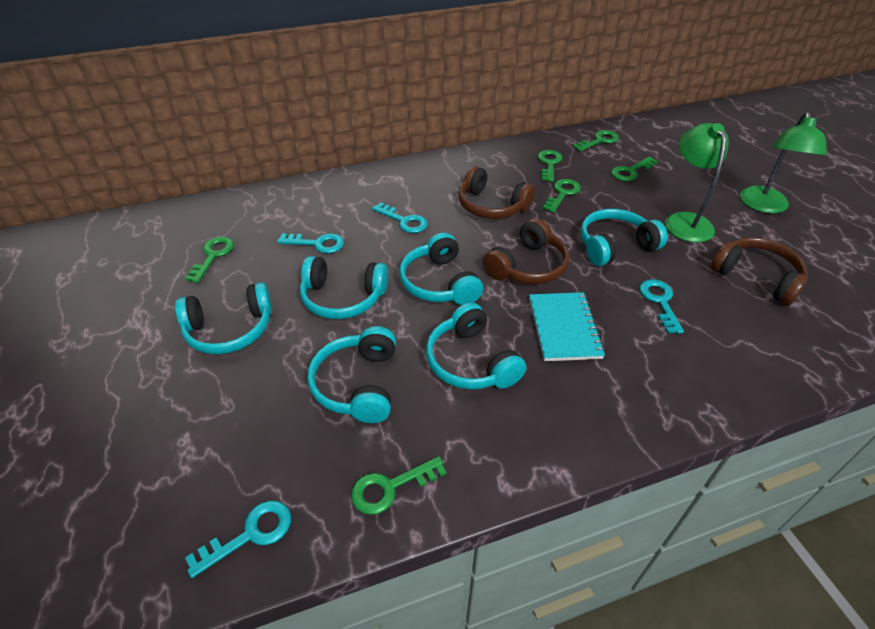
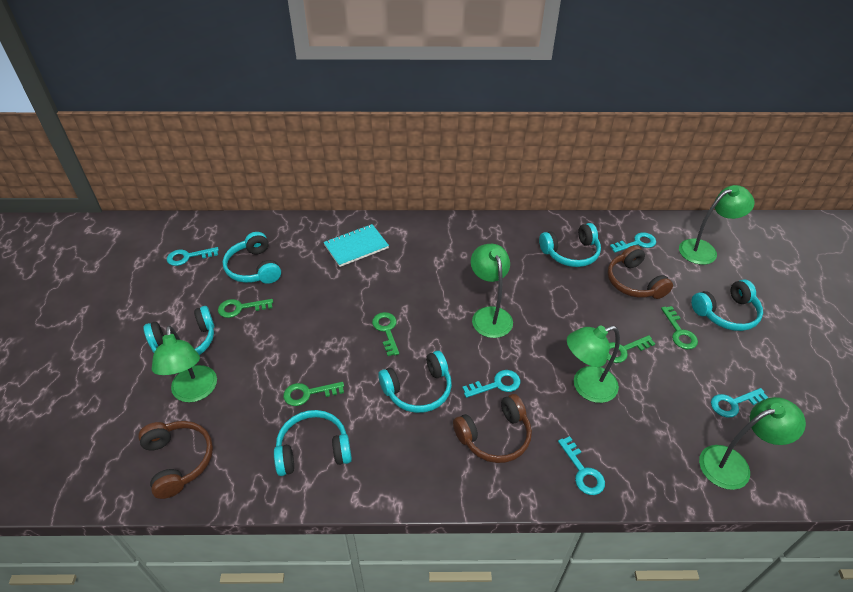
green key: [185,237,234,283] [351,456,447,515] [538,150,562,182] [542,179,581,213] [573,130,619,152] [611,156,658,181] = 6 -> [218,299,273,318] [283,382,344,406] [372,312,399,356] [607,335,655,363] [661,306,698,349] = 5
green lamp: [665,123,729,242] [740,112,827,214] = 2 -> [152,326,217,402] [471,244,513,338] [567,325,620,403] [679,185,755,265] [699,397,806,490] = 5
turquoise key: [185,501,291,578] [277,233,344,253] [372,202,428,233] [640,279,684,334] = 4 -> [167,247,219,266] [462,370,520,398] [558,436,605,495] [610,232,656,253] [711,388,768,418] = 5

